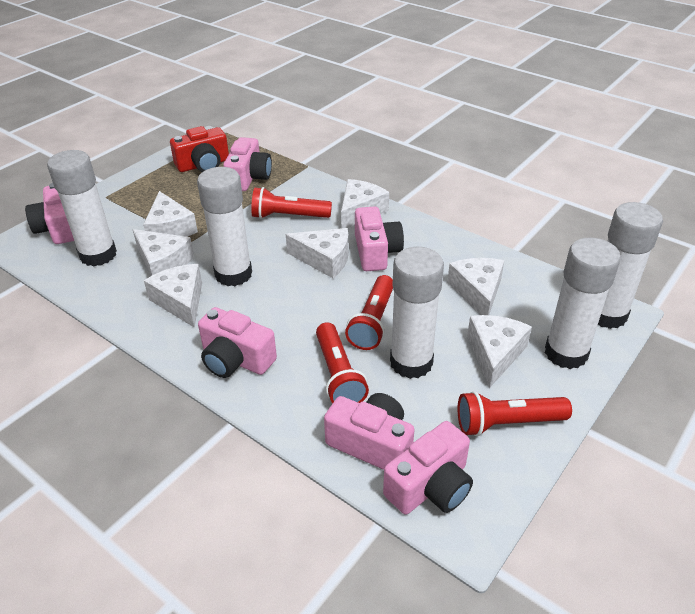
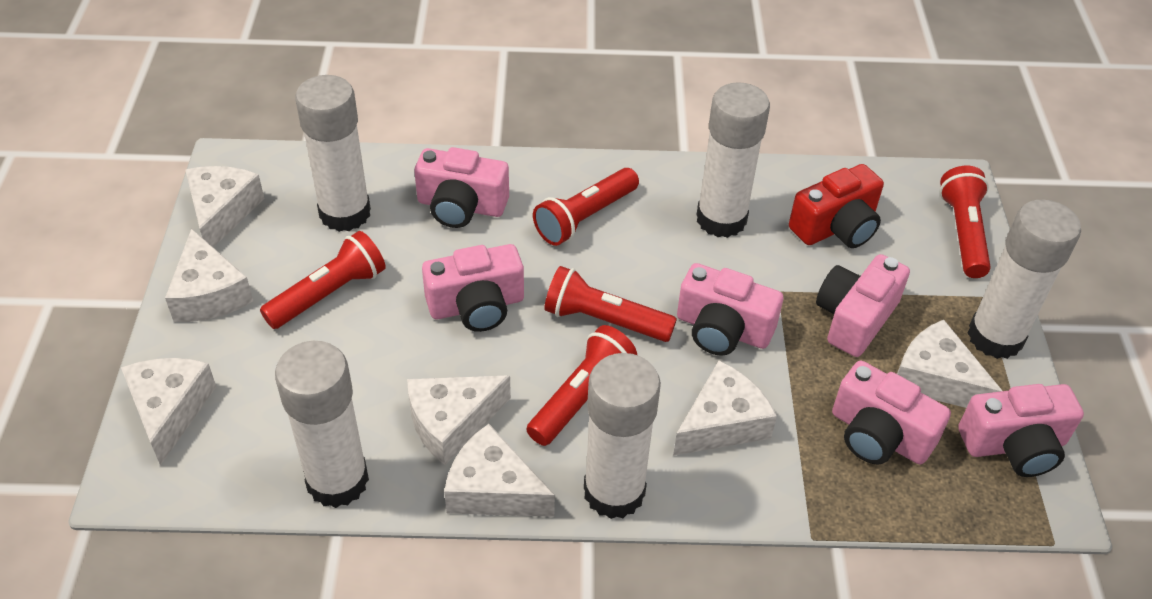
red flashlight: [251,187,332,219] [316,322,369,404] [345,275,393,350] [458,391,572,436] = 4 -> [260,231,386,329] [526,325,637,446] [533,168,639,246] [544,266,677,342] [940,166,991,278] = 5

